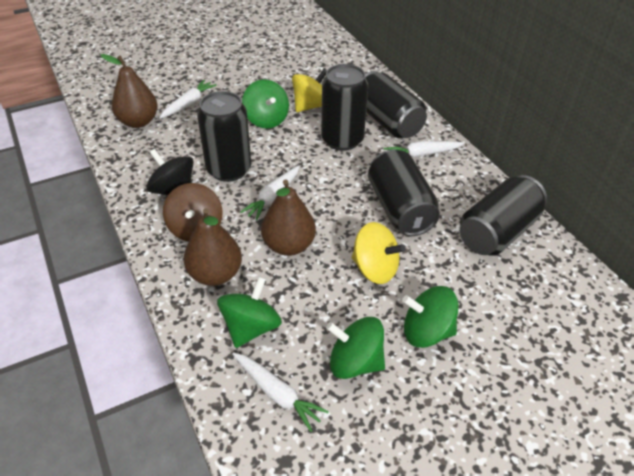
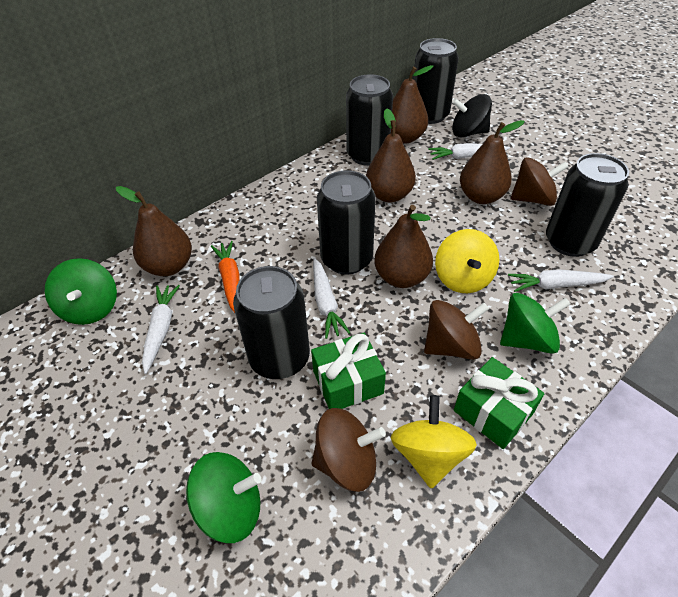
brown pear: [101,54,158,128] [184,208,242,286] [261,179,316,256] = 3 -> [116,186,192,276] [366,108,416,202] [374,205,433,288] [391,65,433,143] [460,120,525,204] = 5
brown spinning top: [163,183,223,242] = 1 -> [311,408,386,492] [424,300,489,360] [511,157,569,206] = 3
green gift: none = 0 -> [311,333,386,409] [454,357,544,449] = 2
green spinning top: [217,277,282,348] [242,79,289,128] [326,317,385,379] [402,286,459,348] = 4 -> [45,258,117,325] [186,452,262,543] [500,293,571,354] = 3
orange carrot: none = 0 -> [211,241,240,313] = 1

